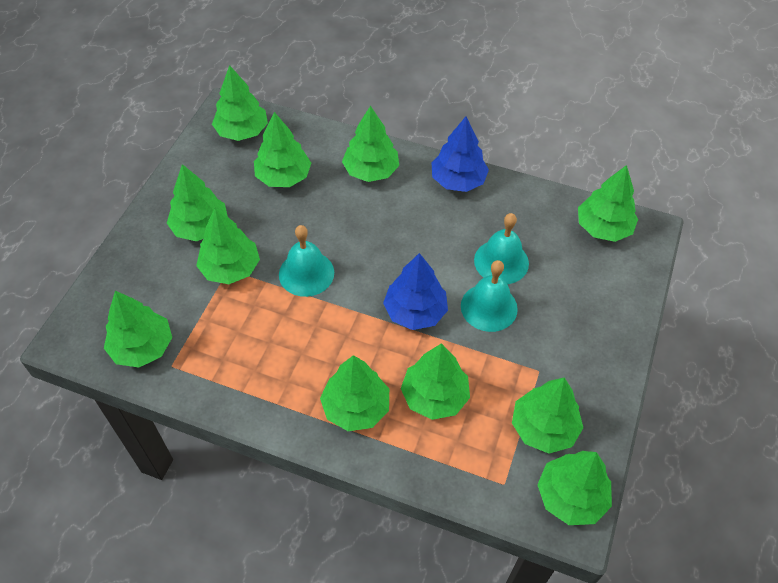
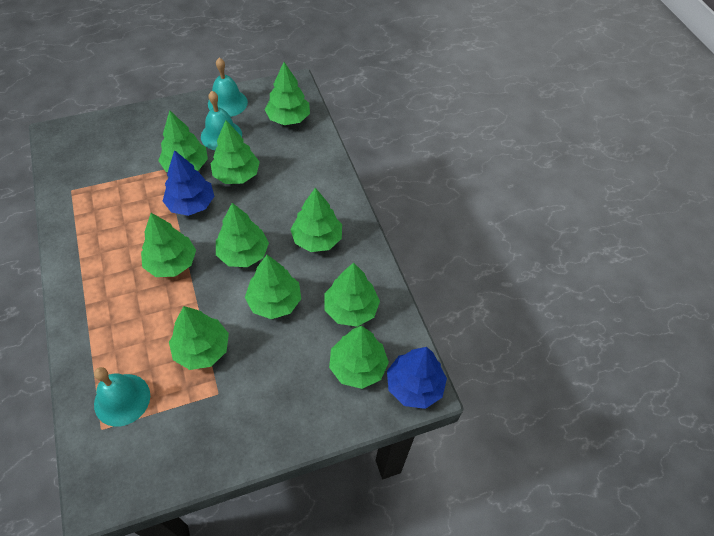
green tree: [104,291,172,368] [167,164,228,241] [196,208,260,284] [212,65,268,141] [254,112,311,187] [320,355,389,431] [342,106,399,182] [401,343,470,420] [512,378,583,454] [537,451,612,525] [578,165,638,242] = 11 -> [141,213,196,277] [158,110,208,172] [169,306,229,370] [210,120,260,184] [216,203,269,267] [245,255,301,319] [265,62,310,125] [290,188,342,252] [325,263,380,327] [329,326,389,389] = 10

